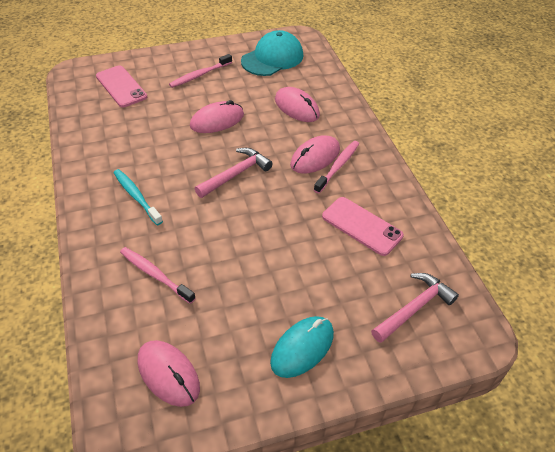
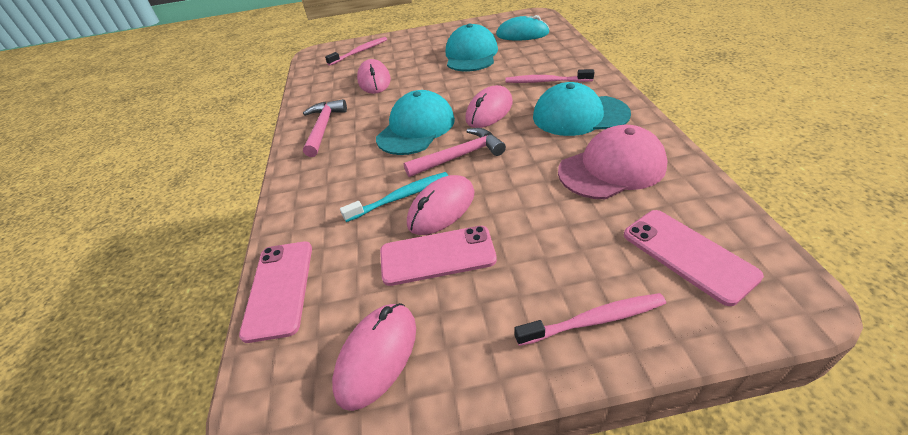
pink cap: none = 0 -> [558,125,667,199] = 1
pink phone: [96,66,147,107] [322,197,404,256] = 2 -> [239,241,312,343] [380,226,497,286] [624,210,764,306] = 3
turquoise cap: [241,30,303,76] = 1 -> [376,90,455,155] [446,23,498,71] [533,82,631,136] = 3

